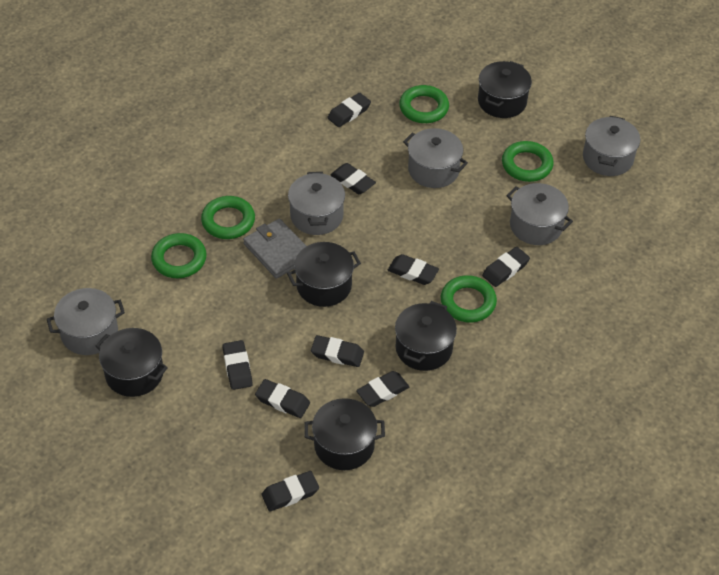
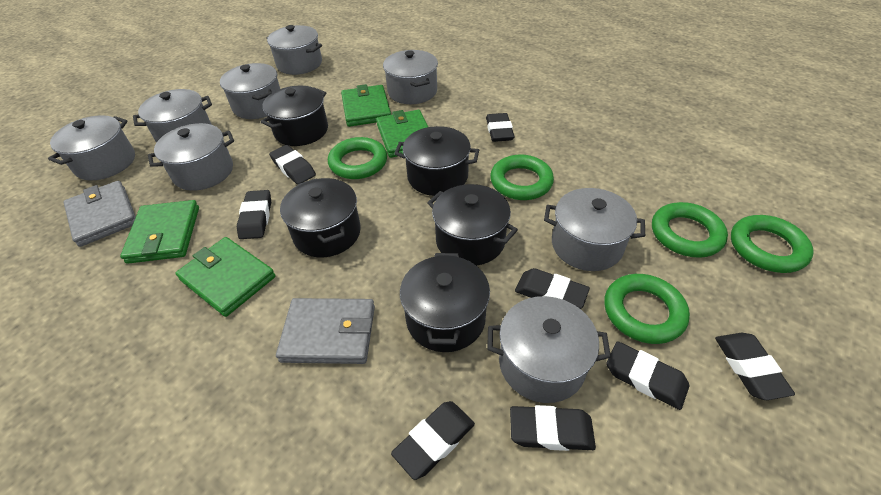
black eraser: [222,340,253,390] [255,379,310,418] [262,471,319,511] [311,335,364,367] [327,93,371,127] [330,163,376,194] [356,371,409,407] [388,254,439,285] [482,247,530,287] = 9 -> [237,190,271,239] [269,145,316,184] [391,401,475,480] [486,113,515,142] [510,405,596,451] [515,268,590,309] [606,341,689,410] [715,333,795,400] = 8
green wallet: none = 0 -> [120,200,199,264] [175,237,275,317] [341,84,391,127] [376,110,428,158] = 4
grey pot: [47,288,125,355] [288,172,345,235] [403,128,468,188] [506,183,573,245] [583,116,640,176] = 5 -> [48,115,135,181] [133,89,212,143] [148,123,234,191] [220,63,280,119] [266,25,322,75] [383,50,438,104] [487,296,611,403] [544,188,645,271] = 8
grey wallet: [243,219,306,279] = 1 -> [63,181,136,247] [276,298,375,364] = 2

